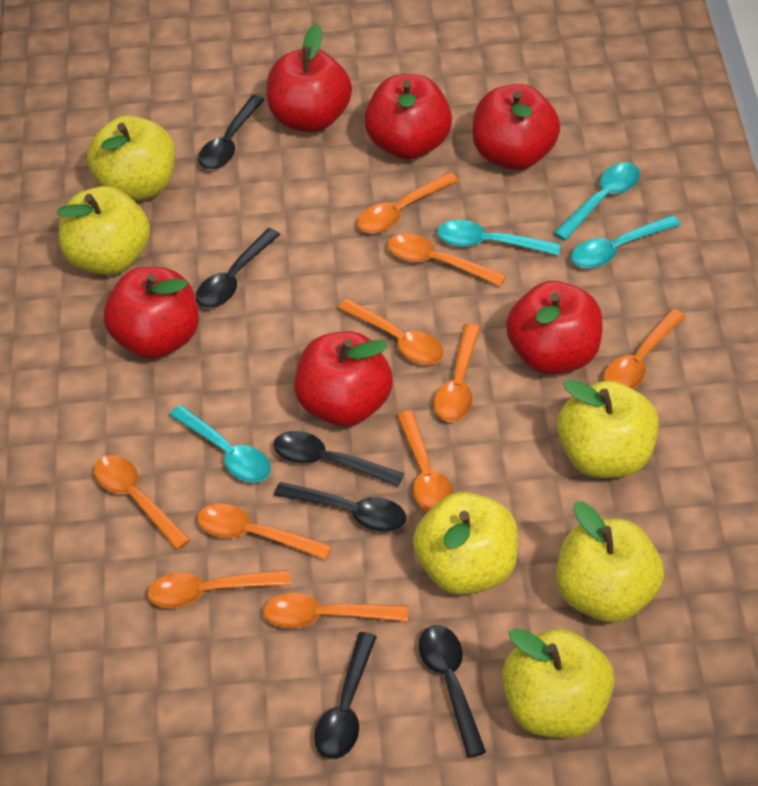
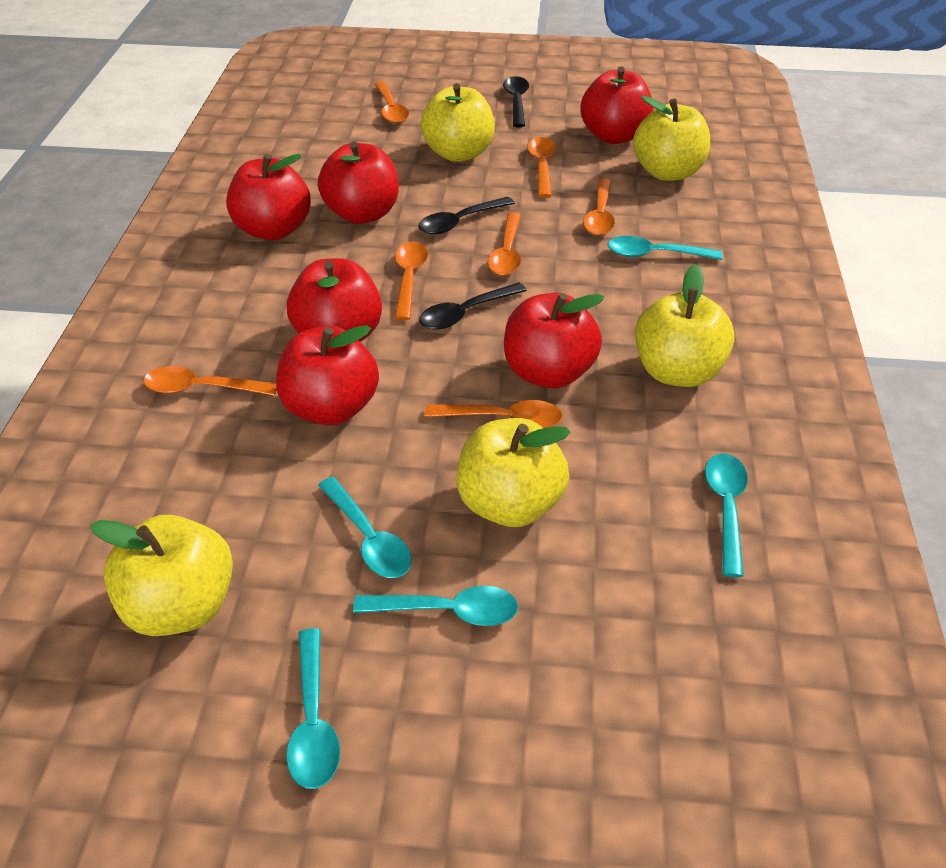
black spoon: [196,228,280,308] [198,95,265,170] [273,431,404,487] [274,482,406,532] [314,632,377,759] [419,625,486,758] = 6 -> [418,197,515,234] [419,283,527,330] [503,76,529,127] = 3
orange spoon: [94,455,191,550] [147,570,291,608] [197,504,332,560] [263,593,408,629] [338,298,444,365] [357,172,459,233] [388,233,506,286] [396,410,454,512] [434,324,480,422] [603,309,685,389] = 10 -> [143,366,277,396] [374,82,409,124] [395,241,428,320] [425,400,563,428] [488,212,521,276] [527,137,556,198] [583,178,615,236] = 7
turquoise spoon: [170,405,271,483] [437,220,561,255] [554,162,640,241] [571,215,681,268] = 4 -> [286,628,340,789] [318,477,412,578] [353,586,518,626] [607,236,723,260] [705,453,748,577] = 5
yellow apple: [57,186,150,275] [87,115,175,201] [413,492,518,595] [502,628,615,738] [556,502,664,623] [557,379,659,478] = 6 -> [90,515,233,636] [420,83,495,162] [456,418,570,527] [633,96,710,181] [635,264,735,387] = 5

